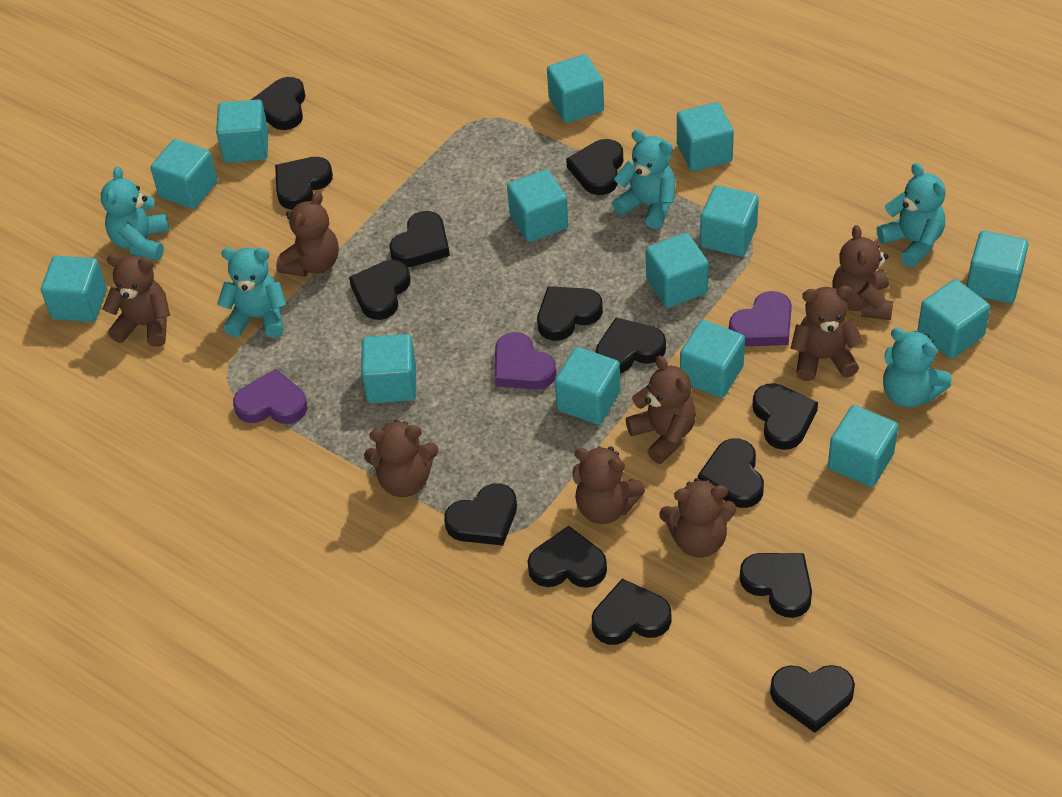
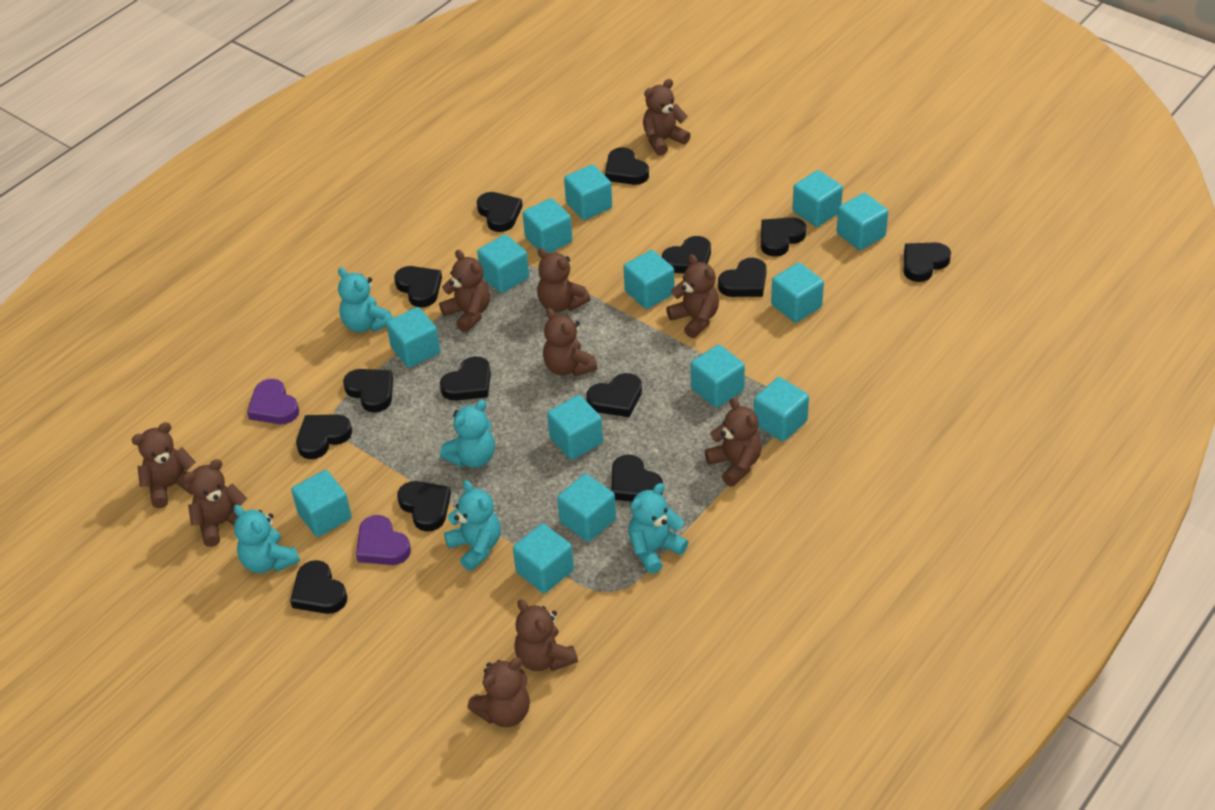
brown teddy bear: [103,254,170,347] [276,192,339,277] [364,420,438,497] [573,446,645,524] [625,355,696,464] [659,478,736,558] [790,286,863,381] [832,225,894,320] = 8 -> [132,422,196,508] [183,459,247,547] [439,250,490,333] [467,658,530,727] [514,599,578,671] [537,248,591,312] [543,308,597,376] [643,79,691,156] [666,254,719,338] [705,398,762,487] = 10
purple heart: [233,369,307,424] [495,332,556,390] [729,291,792,346] = 3 -> [247,379,299,424] [356,515,411,565] = 2

